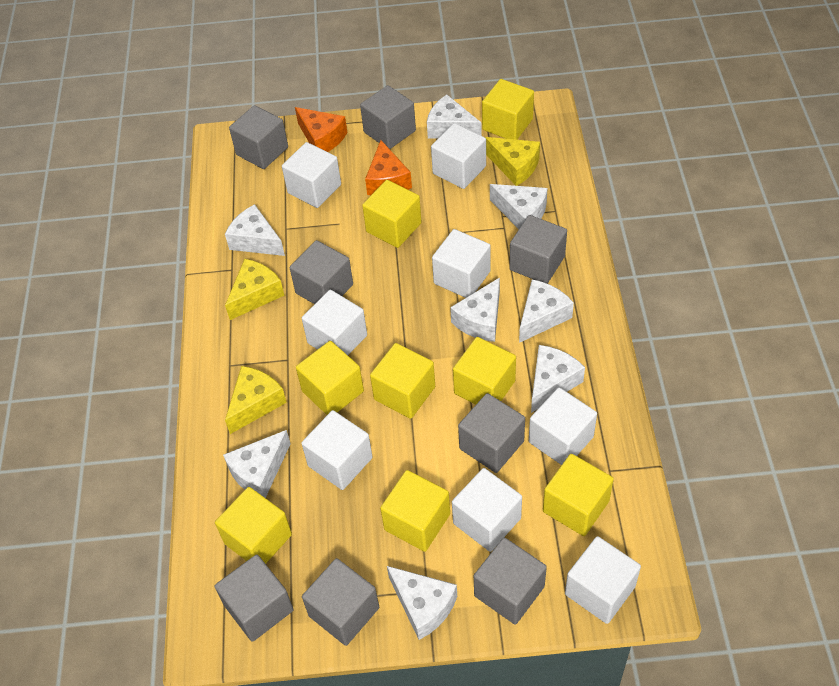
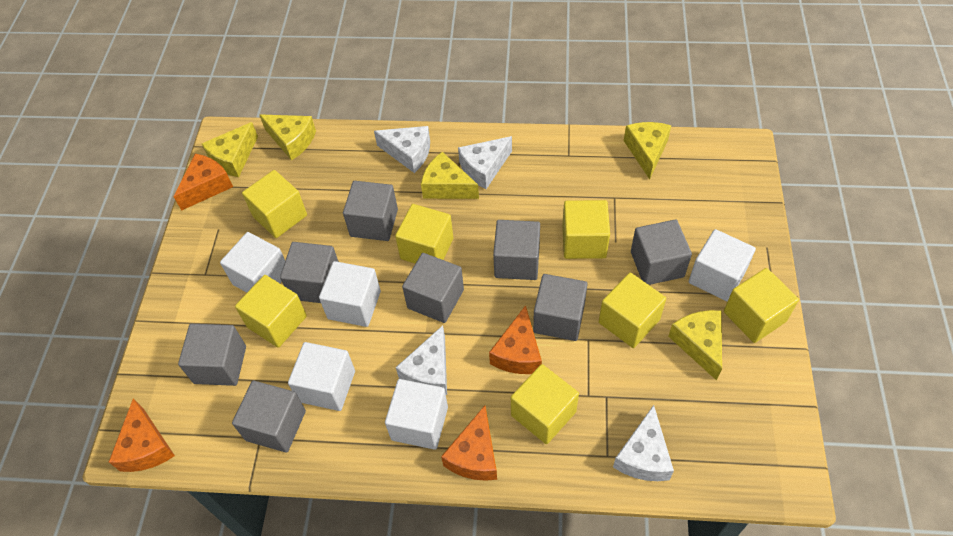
orange cheese: [295,107,347,152] [365,140,412,195] = 2 -> [109,398,175,472] [173,154,233,211] [441,405,497,481] [489,305,542,374] = 4
white cheese: [223,430,291,498] [225,204,285,256] [387,566,457,640] [427,95,482,139] [450,277,500,342] [490,184,548,229] [519,279,574,343] [531,345,585,413] = 8 -> [374,126,430,173] [396,325,447,395] [458,136,512,189] [613,405,674,481] = 4
white cube: [282,142,341,208] [302,290,367,355] [302,410,373,490] [431,123,486,189] [432,229,491,298] [452,468,522,552] [529,388,597,465] [565,536,641,624] = 8 -> [220,232,285,293] [288,342,355,411] [319,261,381,327] [385,379,448,450] [689,229,756,302] = 5
yellow cheese: [225,259,284,320] [225,366,287,434] [485,137,540,186] = 3 -> [202,122,258,177] [260,114,316,161] [421,152,479,199] [624,122,671,179] [668,310,722,381] = 5
yellow cube: [215,487,292,564] [296,341,364,415] [362,180,421,248] [370,343,435,419] [380,470,450,552] [453,337,516,405] [482,79,534,140] [543,454,614,536] = 8 -> [235,275,307,348] [242,170,307,238] [395,204,453,264] [511,364,579,444] [562,200,610,259] [599,273,666,348] [724,268,799,343] = 7

